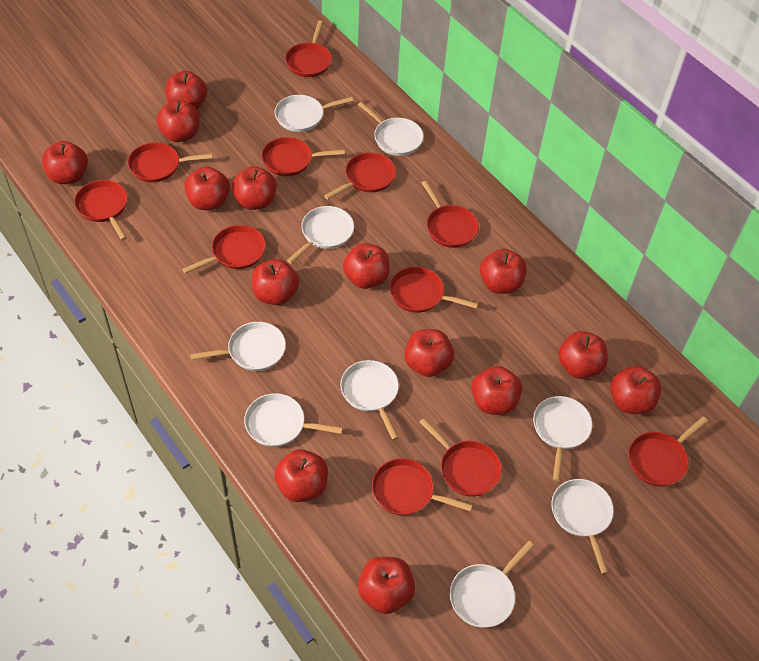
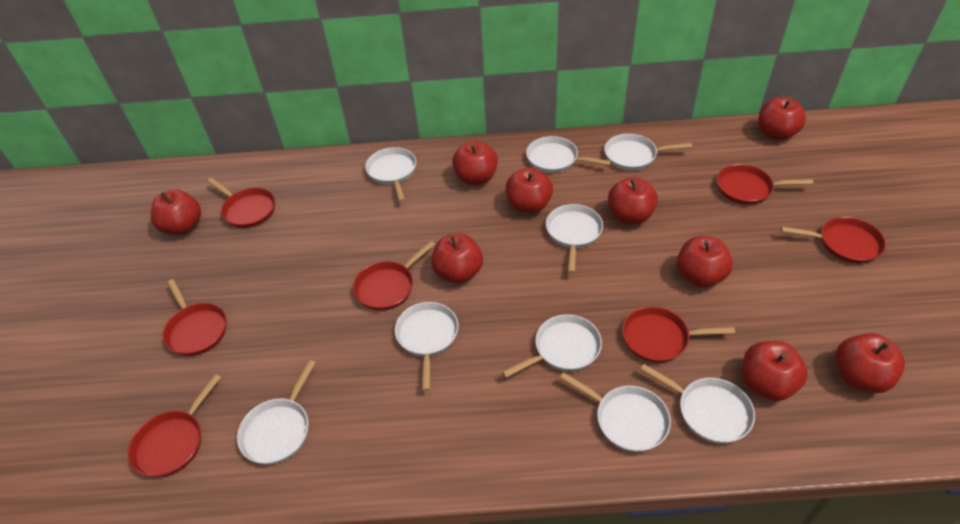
red apple: [42,141,88,184] [156,100,200,142] [165,71,207,109] [184,167,230,210] [232,166,277,210] [252,259,299,305] [274,449,328,502] [343,243,390,289] [358,557,415,614] [404,329,454,377] [471,366,522,415] [480,249,527,294] [558,331,608,379] [610,366,662,414] = 14 -> [151,189,201,235] [431,234,483,284] [452,141,498,185] [506,167,553,213] [608,177,658,224] [677,236,733,287] [742,341,808,401] [758,97,806,141] [836,333,905,393] = 9
red pan: [74,180,128,240] [128,142,213,182] [182,225,266,274] [261,137,345,176] [285,20,332,77] [324,152,396,199] [372,458,473,516] [389,267,478,313] [419,418,502,497] [422,181,479,248] [628,417,708,487] = 11 -> [128,374,221,478] [163,279,227,356] [207,178,275,228] [353,241,435,311] [622,306,735,363] [717,164,813,205] [781,217,886,264] = 7

